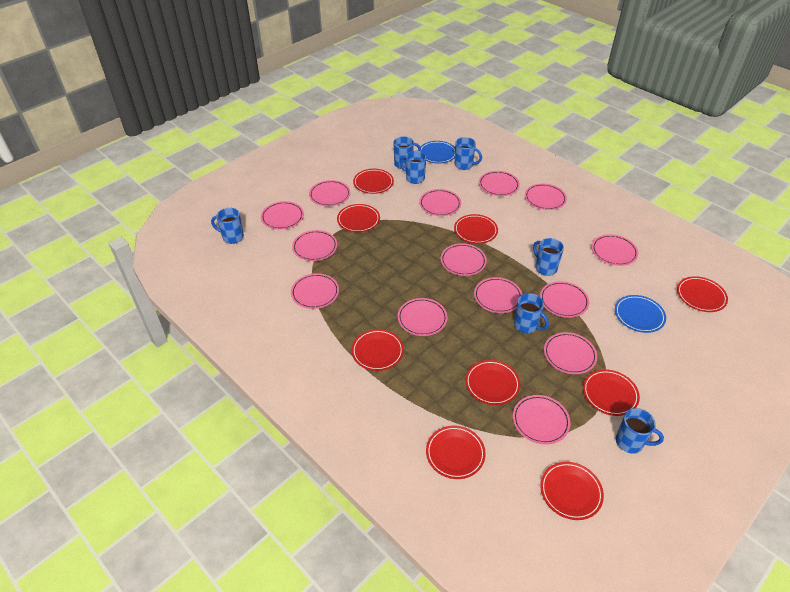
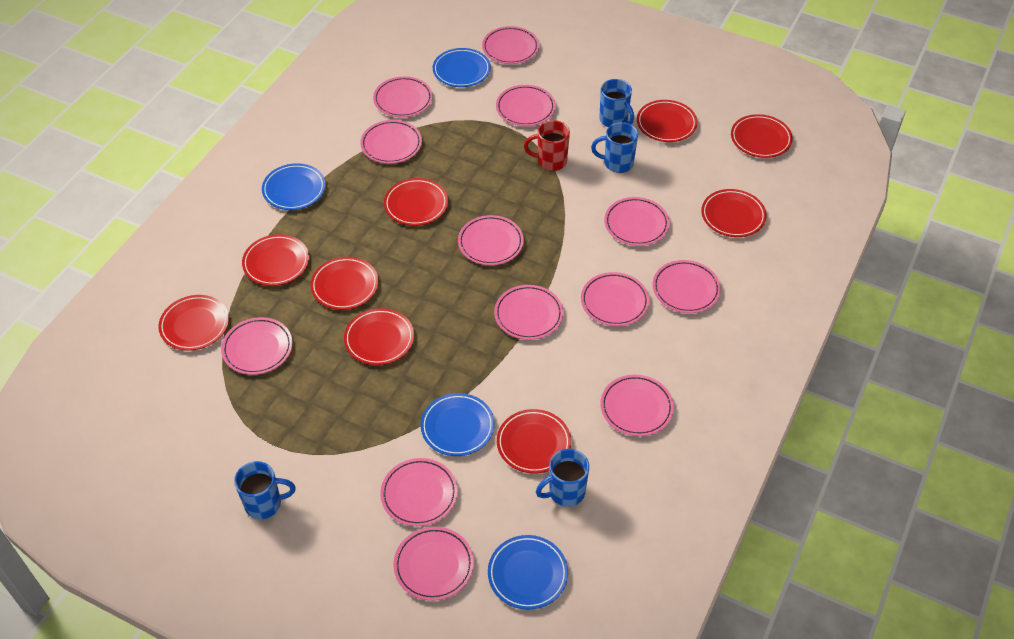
blue mug: [211,208,244,244] [394,137,421,169] [400,151,426,184] [455,137,482,170] [514,293,549,333] [533,238,564,276] [616,408,664,454] = 7 -> [234,461,296,519] [536,449,589,507] [591,122,638,173] [599,79,634,127] = 4
blue plate: [421,141,455,164] [615,295,666,333] = 2 -> [262,163,326,210] [421,393,495,456] [433,48,491,87] [488,535,568,610] = 4
pink plate: [261,201,304,230] [291,273,339,309] [292,230,337,261] [309,180,350,206] [398,298,448,336] [419,189,461,216] [441,243,487,276] [474,277,523,313] [479,171,520,196] [513,395,571,445] [525,183,567,210] [540,281,589,318] [544,332,597,374] [592,234,638,266] = 14 -> [221,317,292,375] [360,120,422,164] [373,76,433,117] [380,458,458,526] [393,527,474,601] [458,215,524,265] [482,26,539,64] [494,285,563,340] [496,85,556,126] [581,272,649,326] [600,375,674,436] [604,197,669,246] [653,260,721,313] = 13
red mug: none = 0 -> [524,120,570,171] = 1

